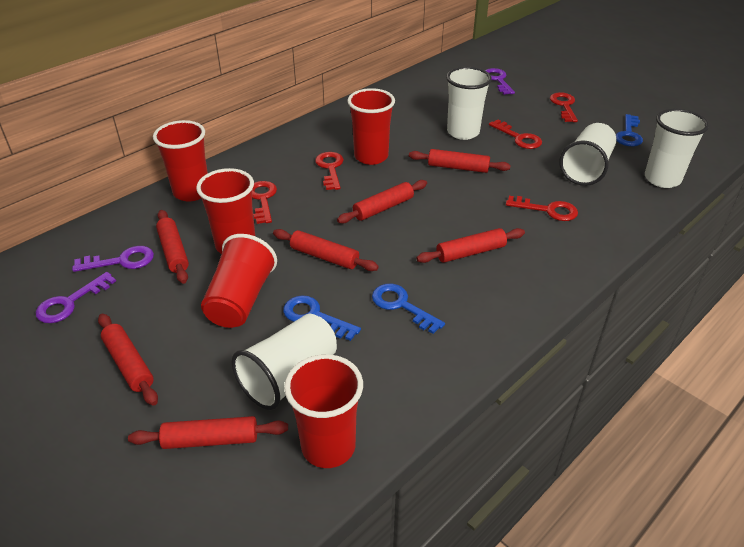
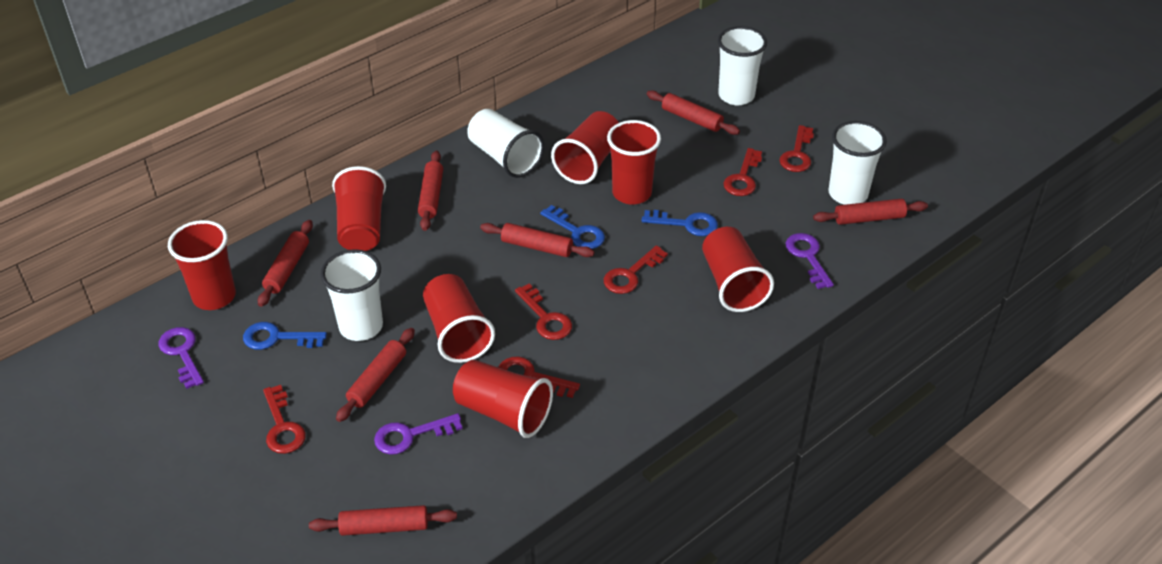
red cup: [153,120,208,202] [196,168,255,254] [201,234,277,328] [284,354,363,468] [347,88,395,165] = 5 -> [168,220,236,310] [332,166,386,251] [423,274,495,363] [453,359,553,438] [551,111,619,184] [607,120,661,205] [702,227,774,312] = 7
red key: [252,181,277,224] [315,152,344,190] [489,119,542,149] [506,196,578,221] [550,92,578,122] = 5 -> [263,385,306,454] [498,357,580,398] [515,284,572,340] [604,245,668,294] [723,148,762,196] [779,125,814,172] = 6

